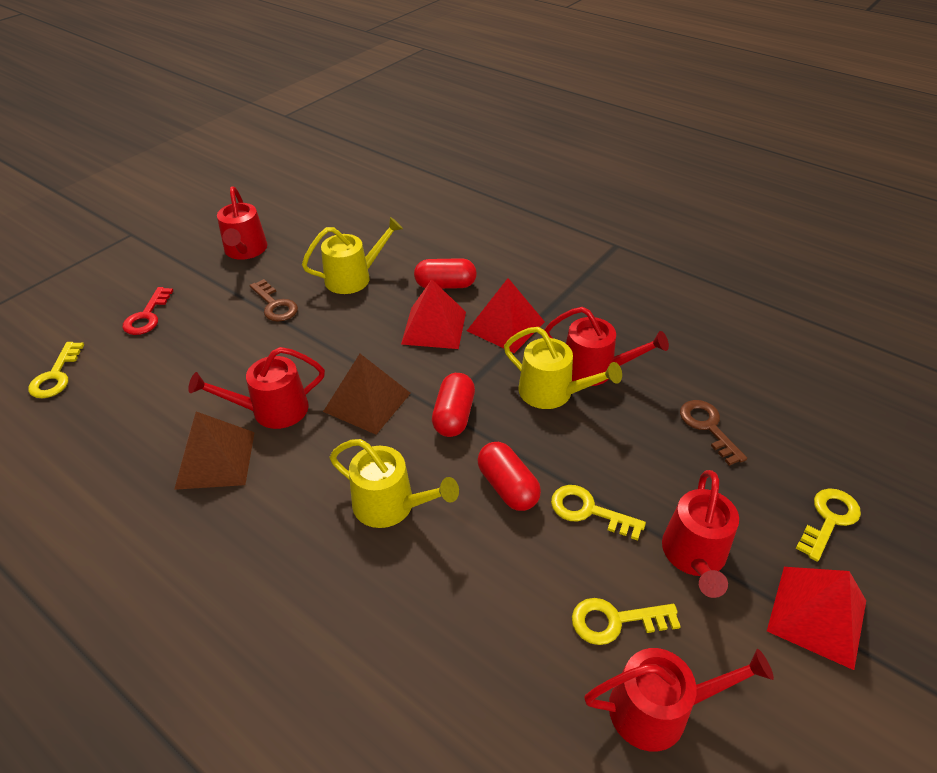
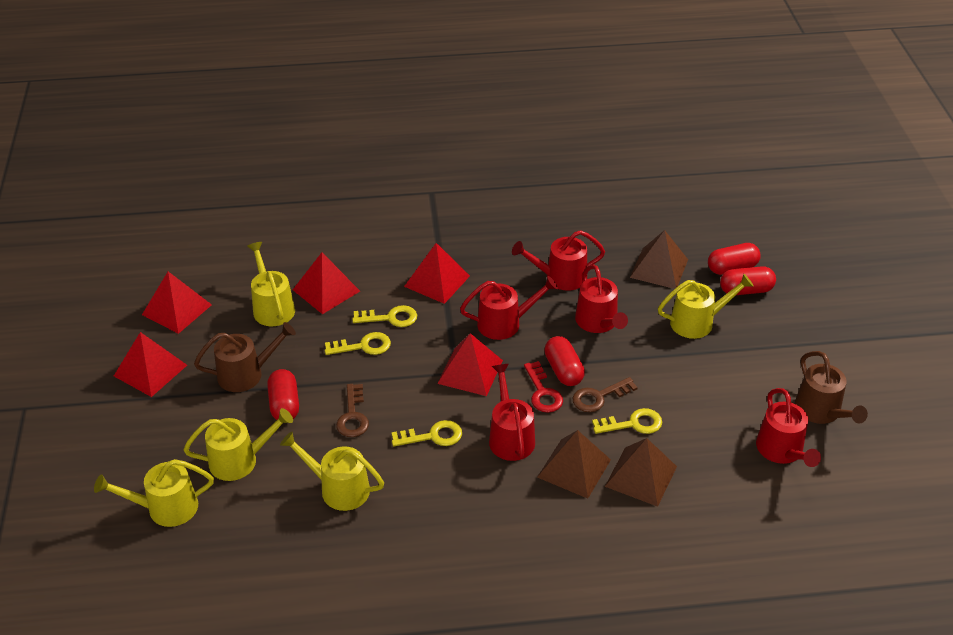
brown pyramid: [174,412,255,490] [323,354,411,434] = 2 -> [537,430,611,499] [605,438,677,507] [630,230,688,289] = 3
brown watering can: none = 0 -> [194,322,296,392] [795,351,868,424] = 2
red capsule: [414,258,477,289] [432,373,475,437] [477,442,541,511] = 3 -> [267,369,299,420] [544,336,585,386] [708,243,761,275] [720,266,776,295] = 4
red pyramid: [401,279,466,349] [467,278,545,353] [767,567,866,670] = 3 -> [114,332,187,397] [142,272,212,334] [293,253,360,314] [404,243,470,304] [437,333,503,396] = 5
yellow watering can: [302,217,403,294] [330,439,459,528] [504,327,622,409] = 3 -> [94,459,214,527] [183,408,293,481] [247,242,295,326] [280,432,384,511] [658,274,754,339] = 5

